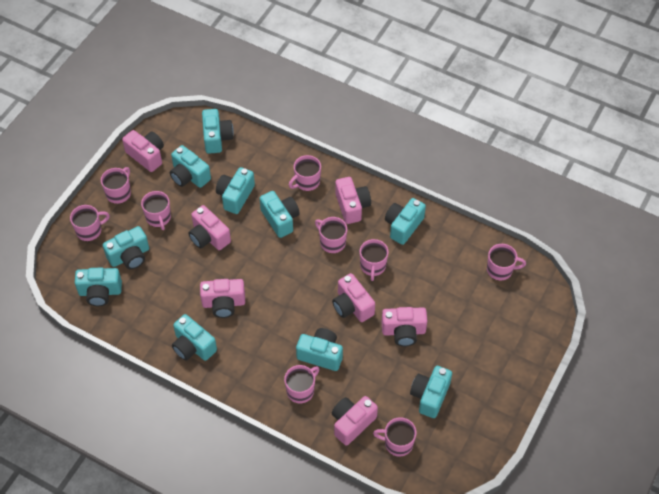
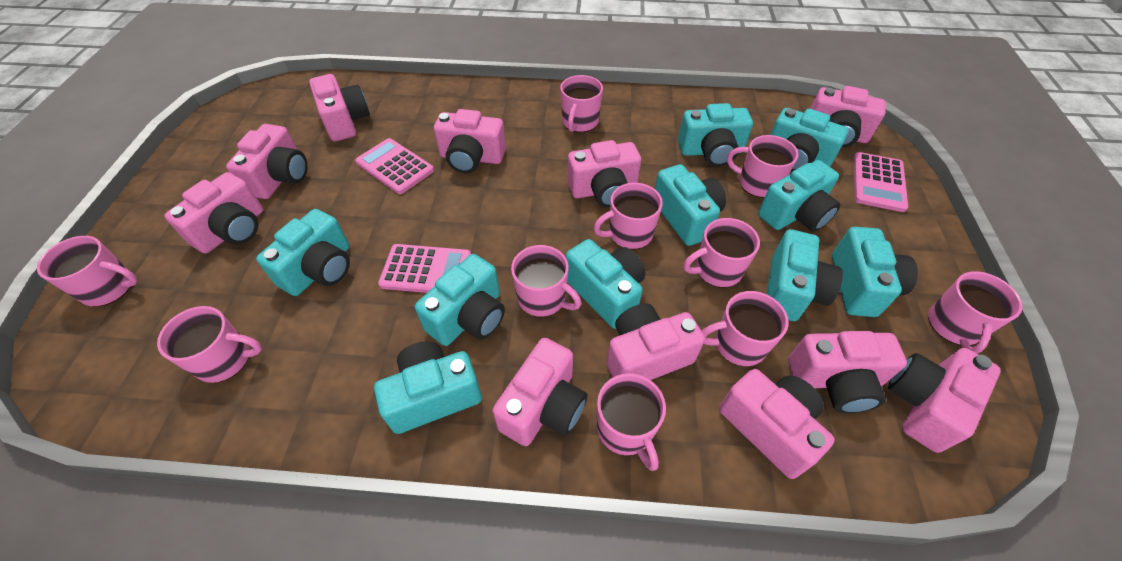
pink calculator: none = 0 -> [355,138,434,194] [378,244,471,293] [853,152,908,212] = 3
pink camera: [122,130,164,172] [188,205,231,250] [200,279,245,318] [332,273,375,322] [332,396,378,446] [335,177,371,224] [382,307,427,346] = 7 -> [165,172,263,254] [226,124,308,199] [309,74,370,141] [434,109,506,173] [493,338,587,446] [568,140,641,208] [607,303,705,380] [719,369,835,479] [788,331,907,413] [810,86,886,148] [888,348,1001,453] = 11
pink mug: [70,205,110,241] [101,167,131,204] [141,191,171,230] [284,365,319,403] [289,155,321,191] [315,217,347,254] [360,239,389,281] [373,417,417,457] [487,244,526,281] = 9 -> [37,236,138,307] [157,306,262,383] [511,245,581,317] [560,75,603,132] [594,183,663,249] [597,373,666,471] [683,218,760,288] [702,291,789,366] [727,135,798,198] [928,271,1023,353] = 10

